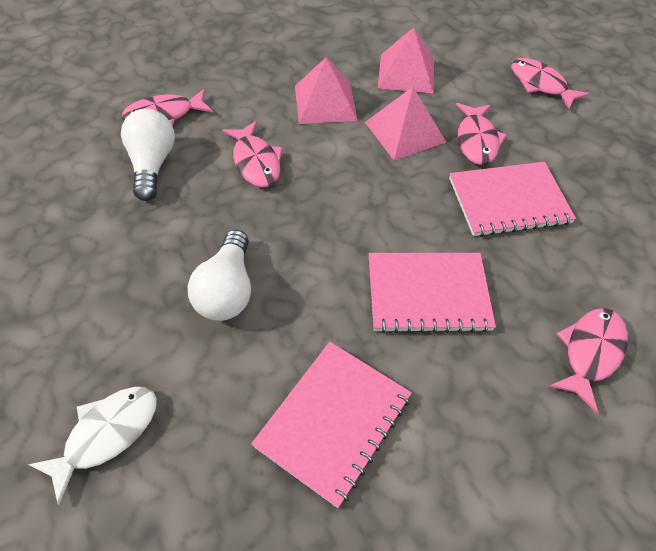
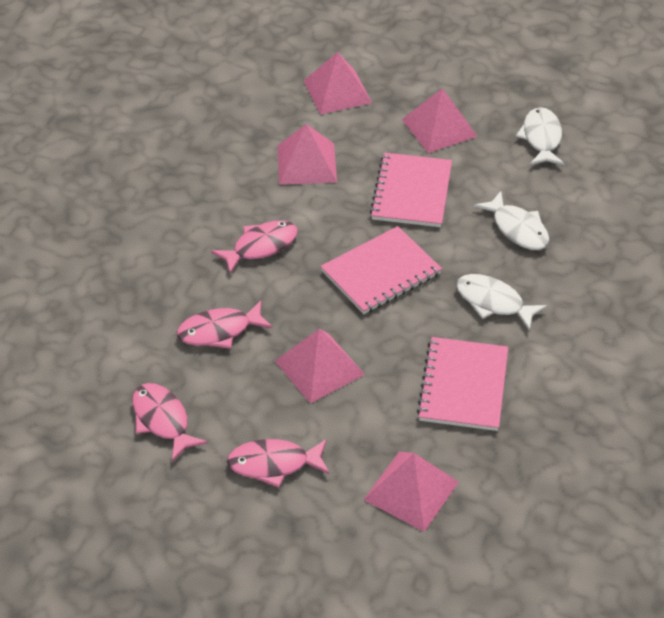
pink fish: [122,89,213,126] [222,121,283,187] [456,103,507,165] [511,58,590,109] [549,308,628,413] = 5 -> [132,383,208,462] [177,300,273,349] [211,220,298,274] [227,439,330,488] = 4
pink pyramid: [295,57,358,124] [365,87,446,161] [378,27,434,93] = 3 -> [275,329,365,404] [277,124,337,185] [303,52,372,114] [363,452,459,532] [402,88,478,153] = 5
white fish: [28,386,157,505] = 1 -> [456,274,547,331] [474,191,549,250] [516,107,565,165] = 3
white light bulb: [121,109,175,201] [188,230,251,321] = 2 -> none = 0

